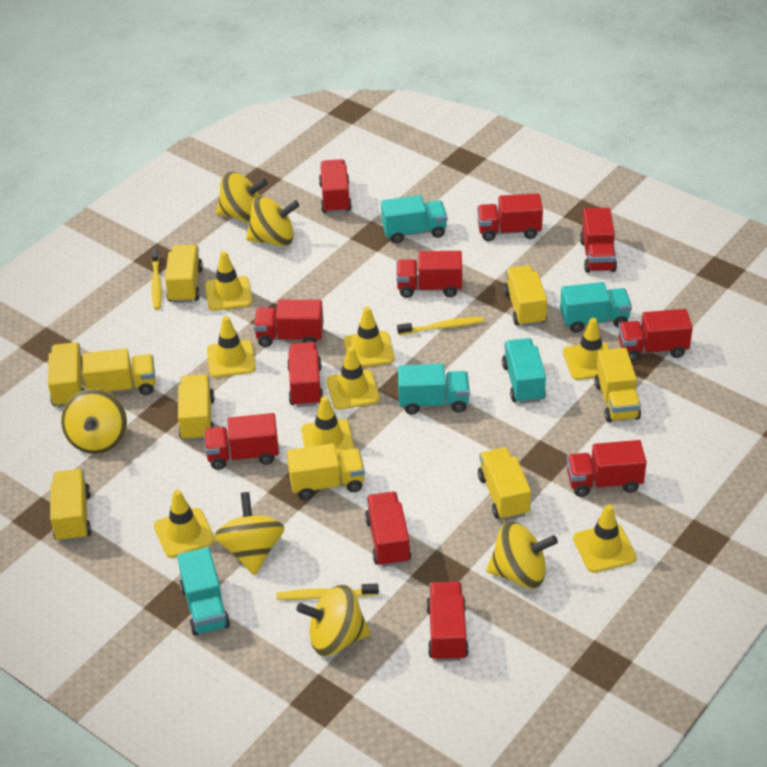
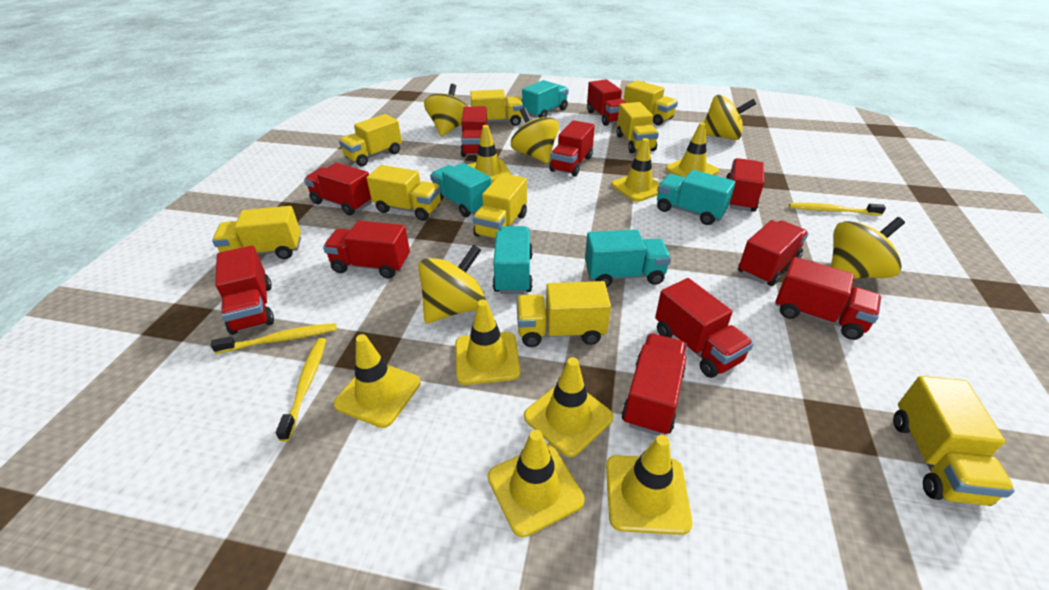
yellow spinning top: [61,389,127,454] [214,492,285,575] [216,172,268,223] [246,196,300,246] [296,585,370,656] [486,522,558,588] = 6 -> [418,244,486,323] [424,84,468,136] [511,108,559,163] [703,95,756,140] [831,217,905,279] = 5

